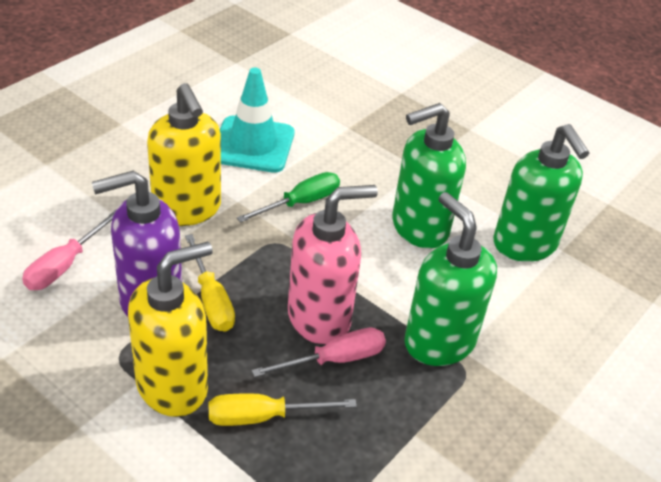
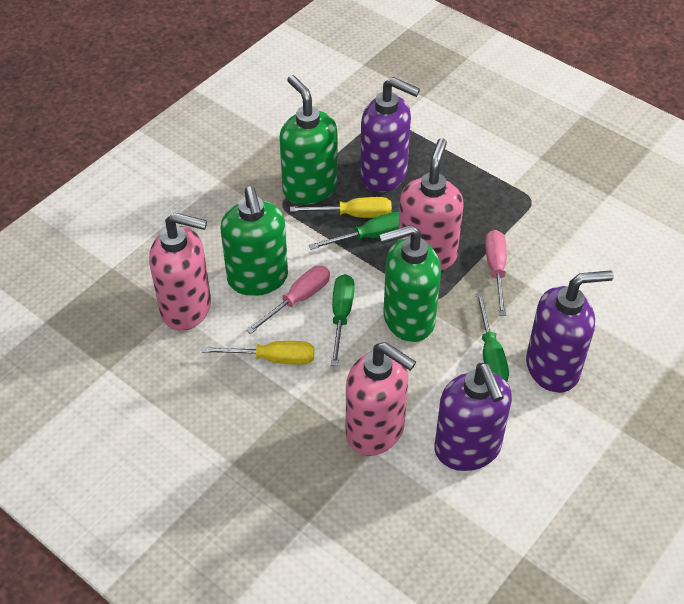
green screwdriver: [237,172,340,223] = 1 -> [309,212,399,250] [331,274,354,366] [476,293,509,382] = 3
pink soap dispenser: [288,185,378,345] = 1 -> [149,213,211,331] [346,342,416,456] [398,138,464,271] = 3
purple soap dispenser: [92,171,182,317] = 1 -> [360,77,420,192] [434,363,512,471] [526,270,614,393] = 3
turquoise traffic cone: [220,67,294,173] = 1 -> none = 0
yellow soap dispenser: [128,242,213,417] [147,83,221,226] = 2 -> none = 0

